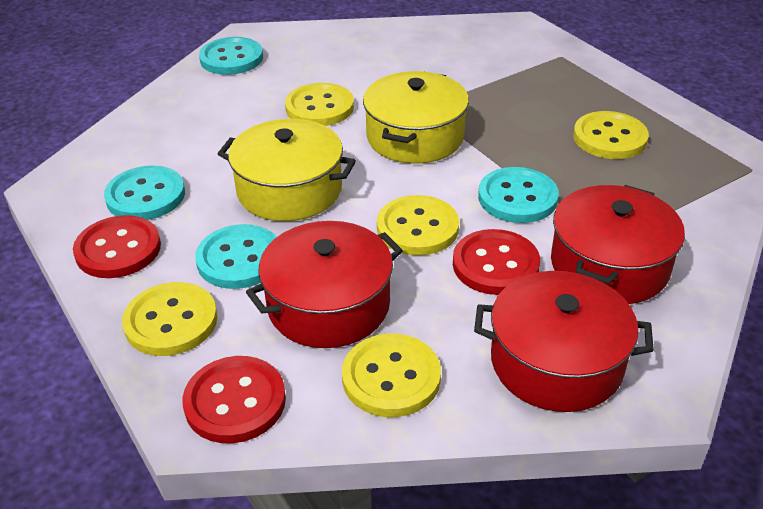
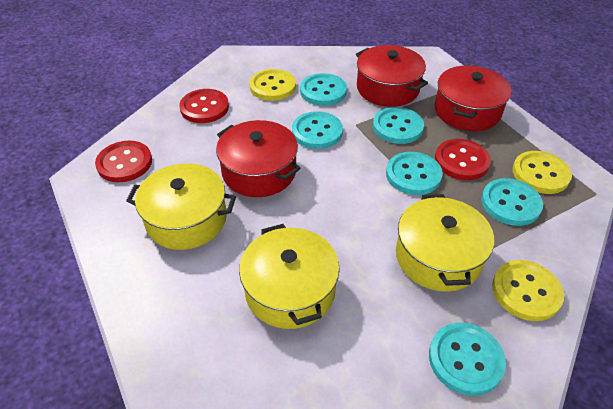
turquoise button: [104,166,185,220] [195,224,277,289] [199,37,263,75] [478,167,559,223] = 4 -> [292,111,343,149] [300,73,347,106] [373,107,424,144] [386,152,443,195] [429,323,506,396] [481,178,543,226] = 6
yellow button: [122,282,217,356] [285,83,354,126] [342,334,441,417] [377,195,459,255] [573,111,649,159] = 5 -> [249,69,296,101] [492,260,564,321] [512,151,572,194] = 3
yellow pot: [218,119,356,221] [363,71,469,164] = 2 -> [126,163,236,250] [239,224,340,329] [396,194,494,292] = 3

